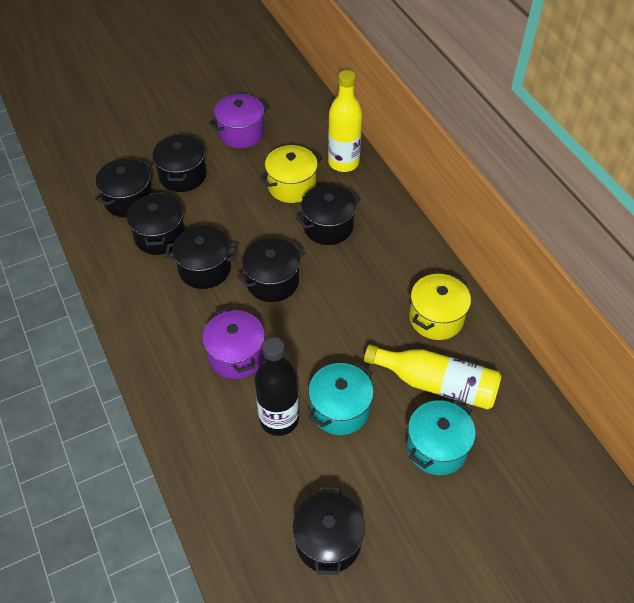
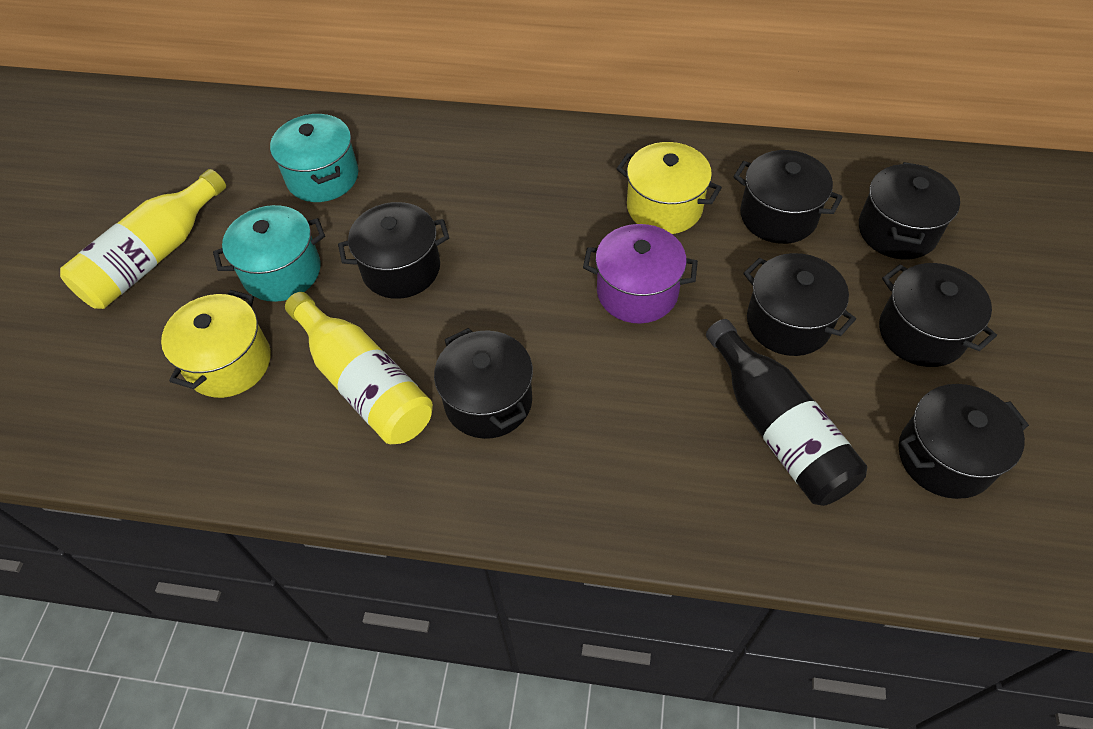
purple pot: [202,307,265,379] [209,94,270,148] = 2 -> [583,224,698,324] = 1

